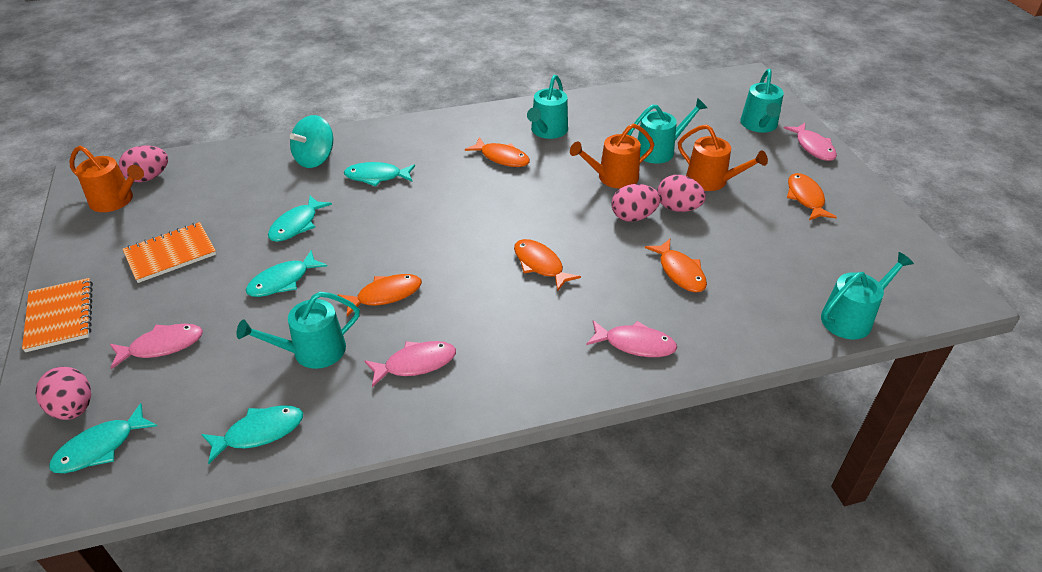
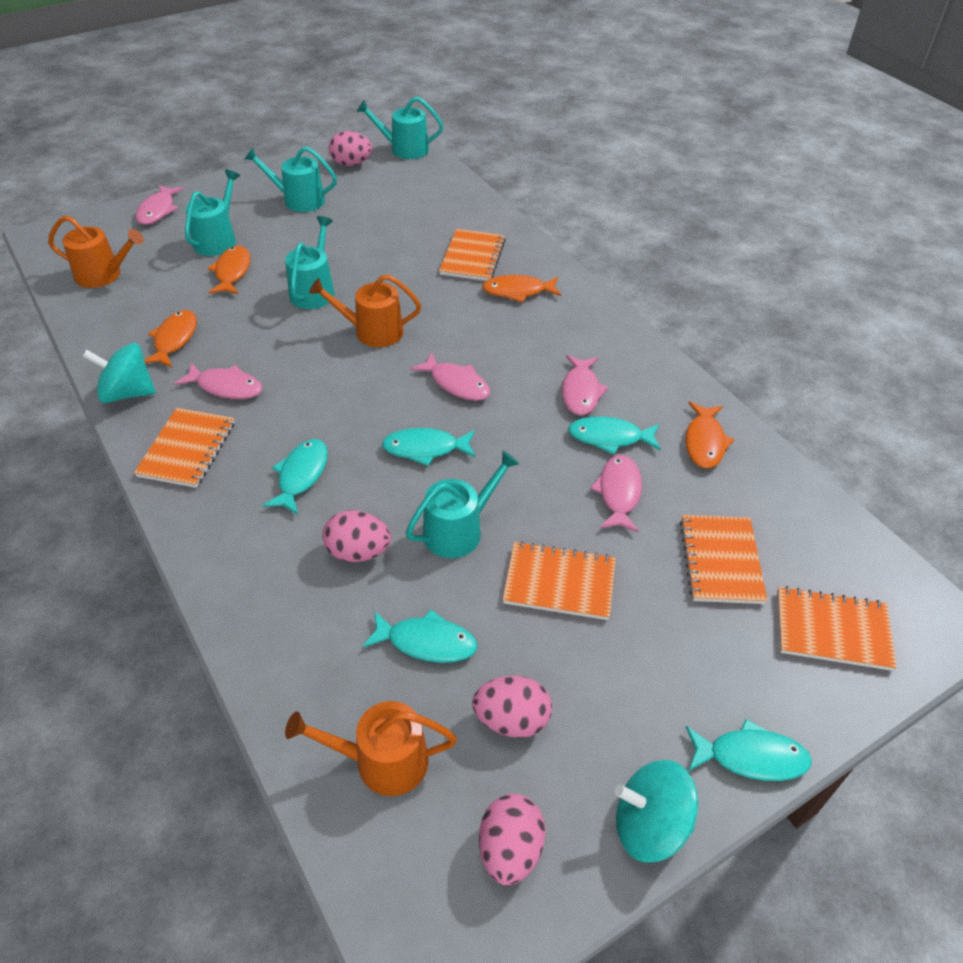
orange fish: [338,274,422,316] [465,137,530,167] [514,239,581,292] [645,239,707,292] [787,173,837,220] = 5 -> [144,310,197,367] [207,246,250,294] [482,275,561,302] [685,402,734,469] = 4
orange notebook: [22,278,93,352] [123,222,216,283] = 2 -> [134,408,235,488] [439,229,506,281] [503,541,616,620] [680,515,768,604] [777,586,897,671] = 5
pink fish: [110,324,203,369] [364,341,456,387] [586,320,677,357] [784,123,837,161] = 4 -> [135,185,183,225] [174,362,263,399] [410,352,490,401] [562,355,608,416] [590,455,642,532] = 5
turquoise spinning top: [290,115,333,168] = 1 -> [83,343,156,403] [615,760,698,863] = 2

